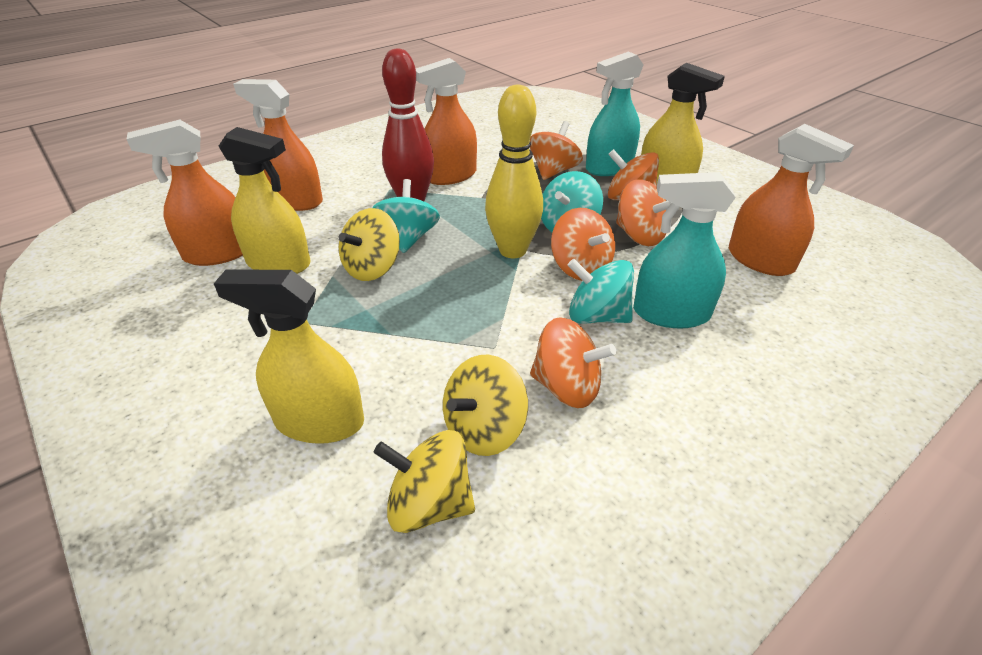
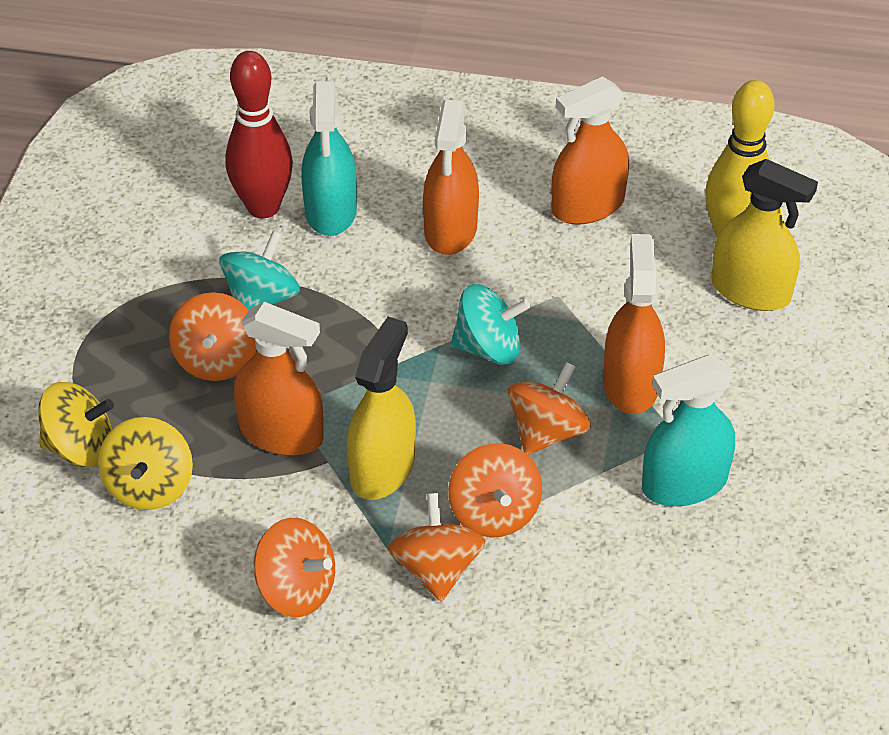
turquoise spinning top: [372,179,440,253] [541,171,603,232] [567,259,634,324] = 3 -> [219,231,300,309] [451,284,531,365] = 2
yellow spinning top: [339,208,400,281] [373,430,475,533] [443,355,528,456] = 3 -> [38,382,114,467] [98,417,193,510] = 2
yellow spray bottle: [214,269,364,444] [219,127,310,274] [641,63,725,182] = 3 -> [346,317,416,500] [711,159,818,311] = 2

